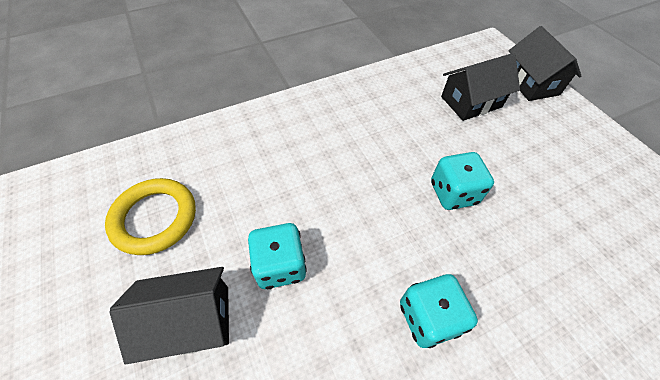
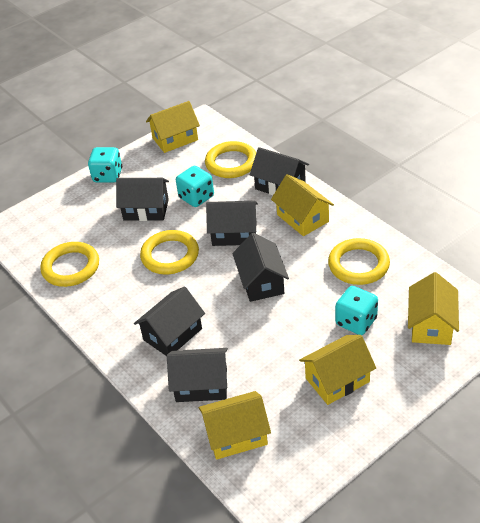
black house: [109,267,229,365] [441,53,520,121] [509,26,581,101] = 3 -> [116,178,169,221] [134,286,205,356] [167,348,228,402] [206,201,258,246] [232,233,289,302] [250,147,309,195] = 6
yellow house: none = 0 -> [146,101,200,153] [199,391,271,460] [271,174,334,236] [299,335,376,405] [408,272,459,345] = 5
yellow ring: [105,178,196,255] = 1 -> [40,242,99,287] [140,230,199,274] [205,141,256,178] [328,238,390,285] = 4

